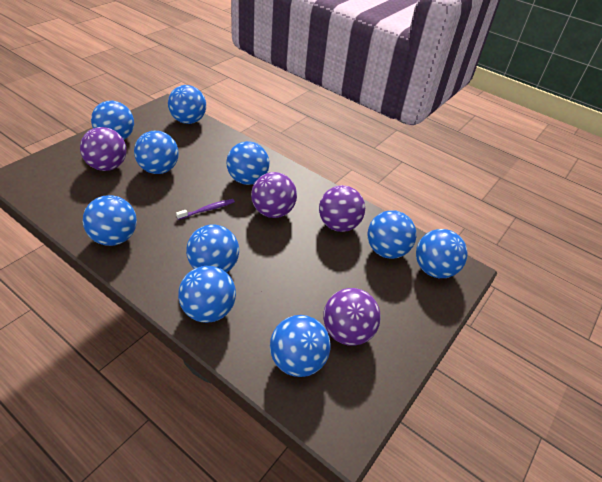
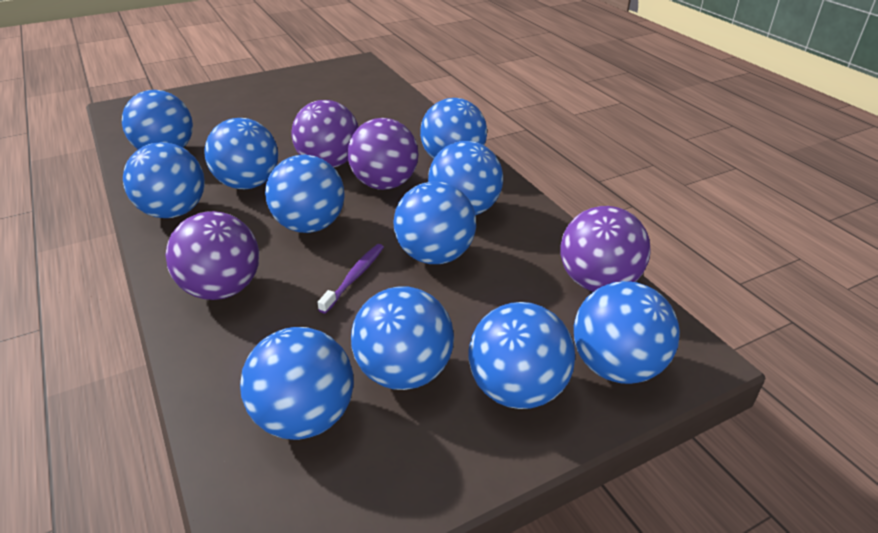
blue ball: [83,195,137,246] [91,101,134,140] [134,131,179,174] [168,85,206,124] [178,266,236,323] [186,224,239,273] [227,141,269,185] [270,315,331,377] [367,210,416,259] [416,229,468,278] = 10 -> [122,90,193,149] [123,142,205,218] [204,118,278,189] [240,327,354,440] [265,155,345,233] [351,286,454,390] [393,181,476,264] [420,98,487,159] [428,141,503,215] [469,302,575,409] [574,281,680,384] = 11

